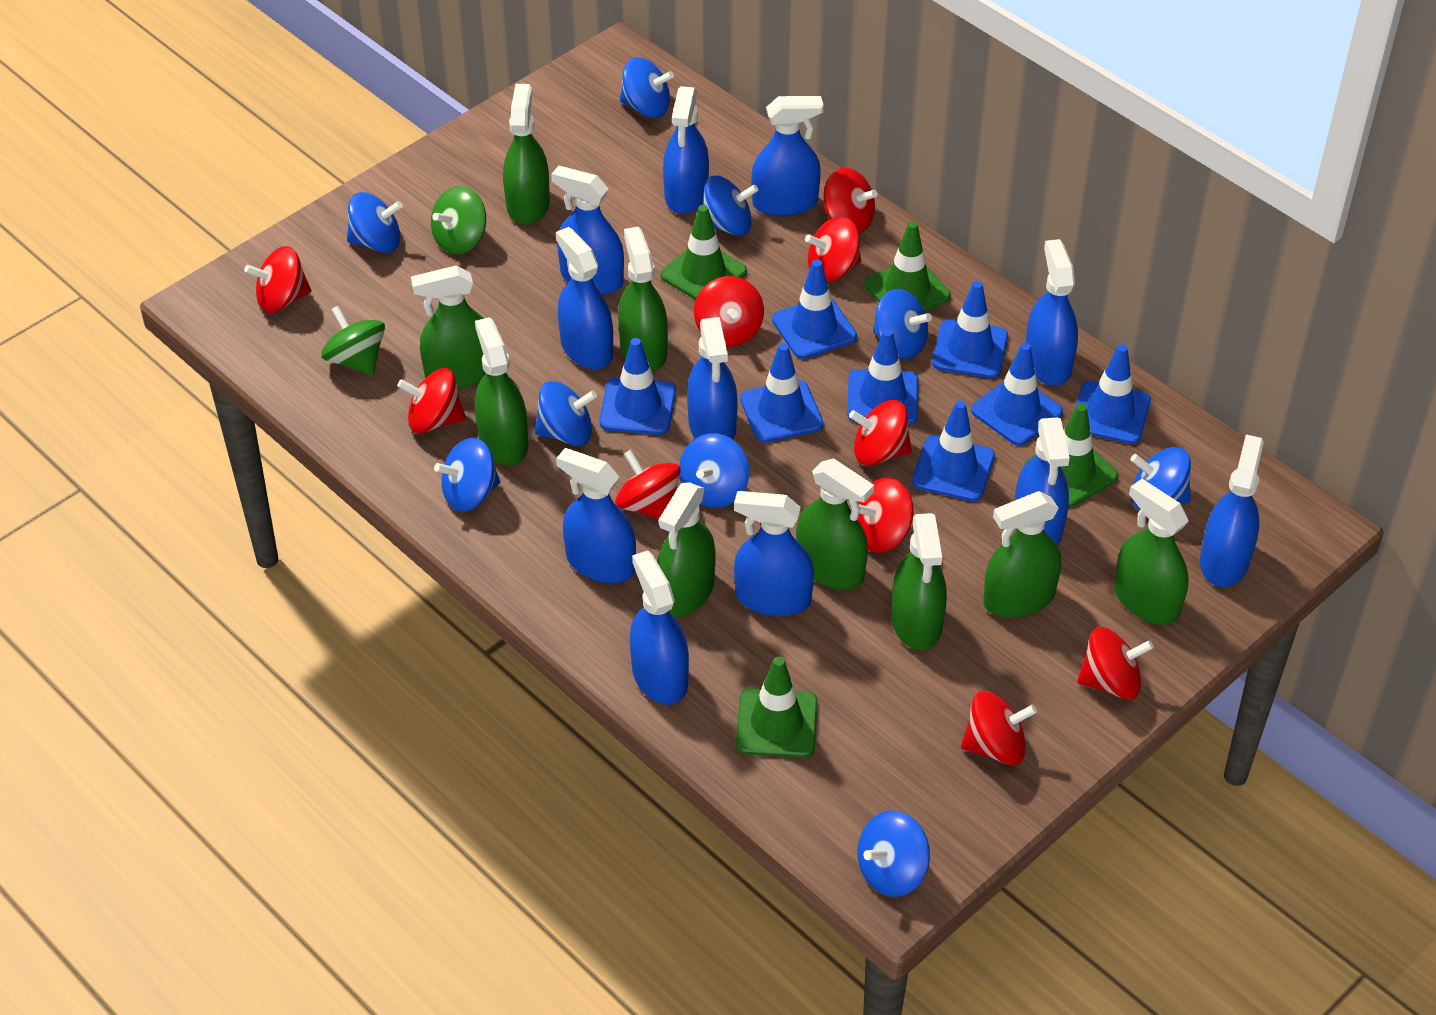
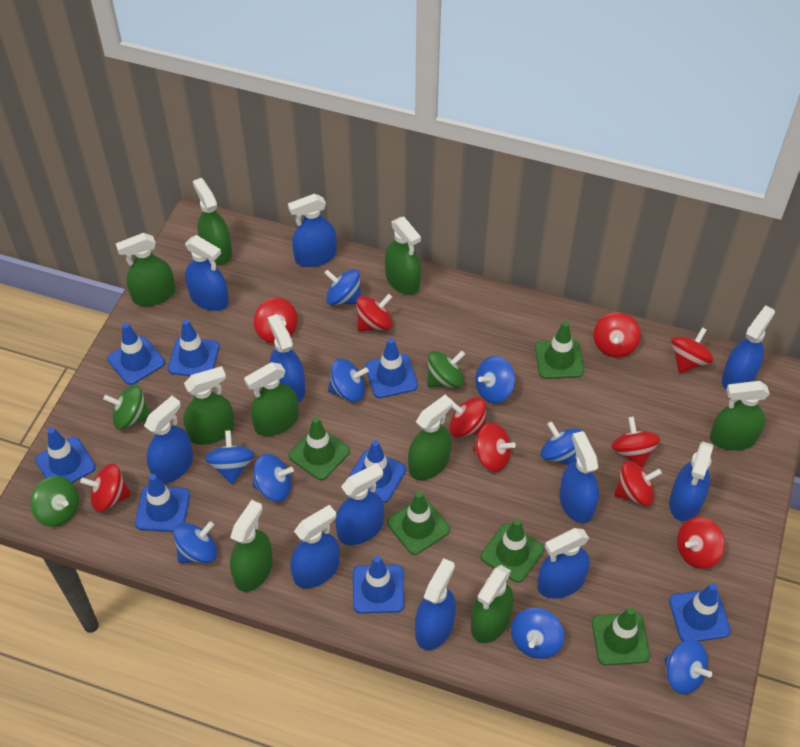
green spinning top: [321,306,385,376] [431,186,486,254] = 2 -> [30,476,79,527] [103,385,150,429] [427,351,465,388] = 3
green traffic cone: [660,205,747,300] [736,657,818,758] [865,221,951,311] [1024,403,1118,507] = 4 -> [289,417,350,480] [387,491,450,555] [481,519,544,583] [535,321,584,379] [592,607,650,665] = 5

